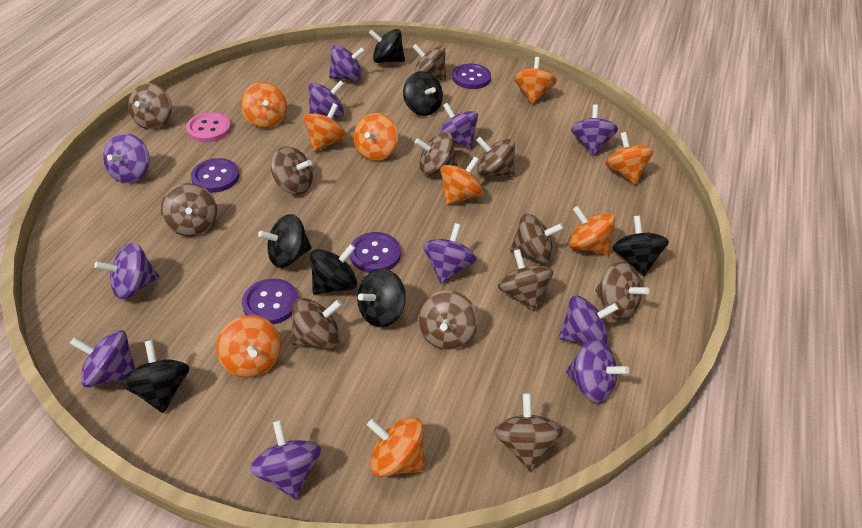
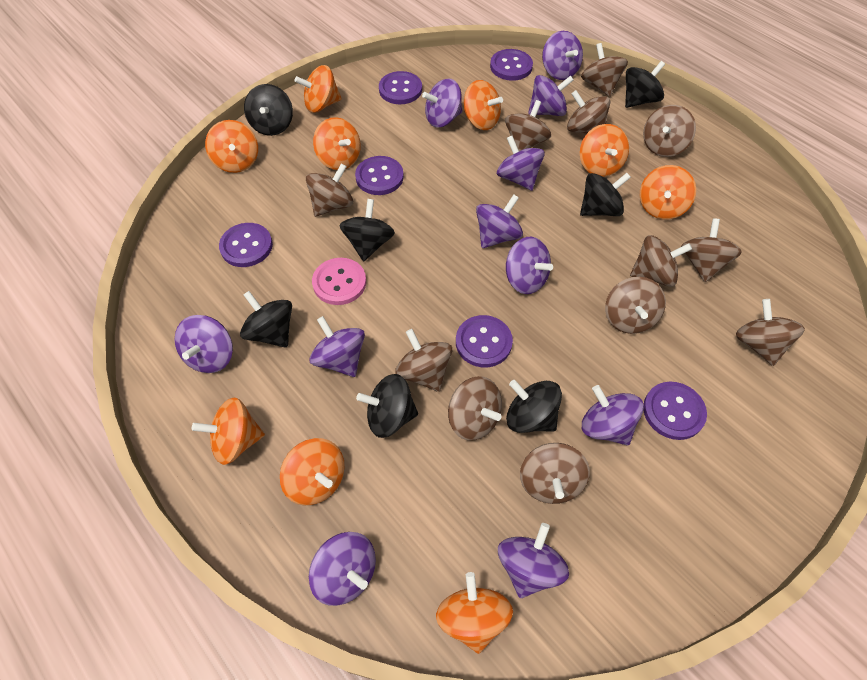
purple button: [191,158,240,193] [242,278,298,325] [350,232,401,273] [452,63,491,89] = 4 -> [219,223,273,267] [355,156,404,195] [379,71,422,104] [456,315,513,367] [490,49,533,81] [643,382,707,440] = 6

